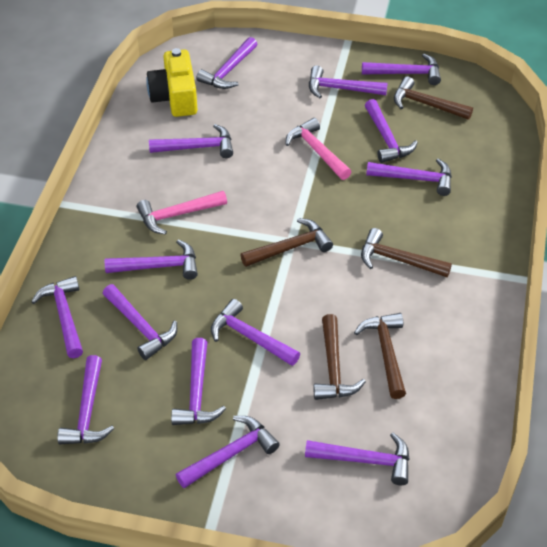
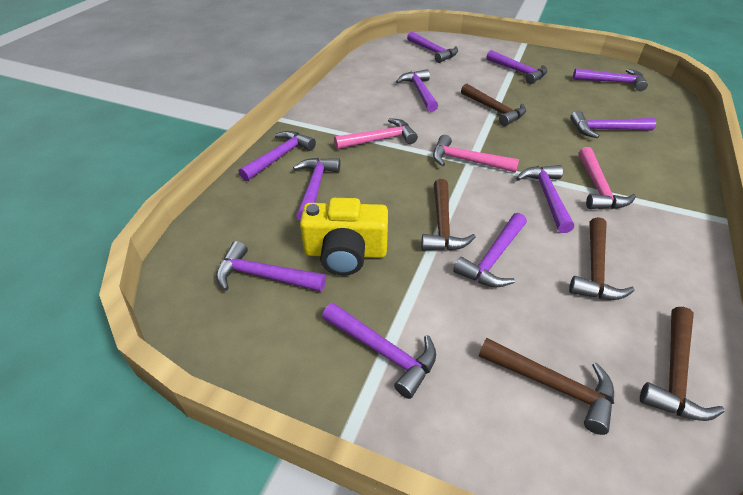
pink hammer: [137,191,227,235] [286,118,351,180] = 2 -> [334,118,418,149] [433,135,519,173] [579,147,636,209] = 3
purple hammer: [31,276,83,358] [57,355,114,444] [103,284,177,360] [105,239,198,280] [149,124,233,158] [171,338,226,425] [176,416,280,488] [196,37,257,89] [211,299,300,366] [305,433,410,485] [309,66,388,98] [362,54,441,85] [365,99,418,163] [366,159,452,196] = 14 -> [216,241,326,292] [239,131,316,181] [293,158,340,221] [322,303,436,399] [396,69,438,112] [407,32,458,63] [453,213,527,287] [486,50,548,84] [516,165,574,233] [570,110,656,138] [573,68,648,91] = 11

